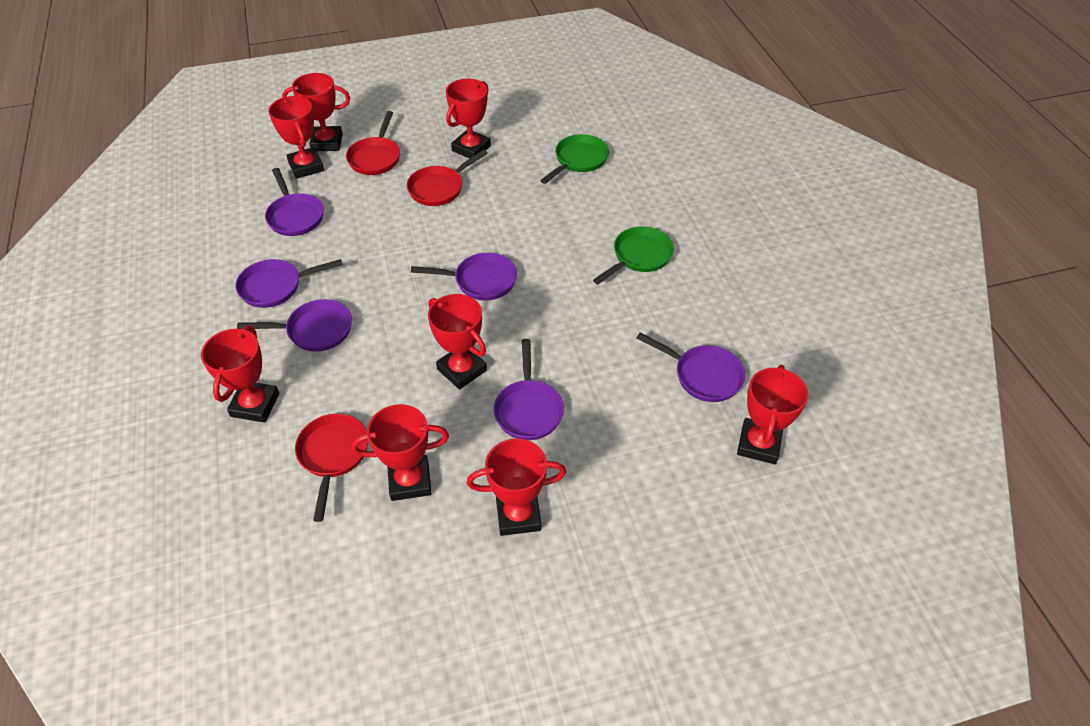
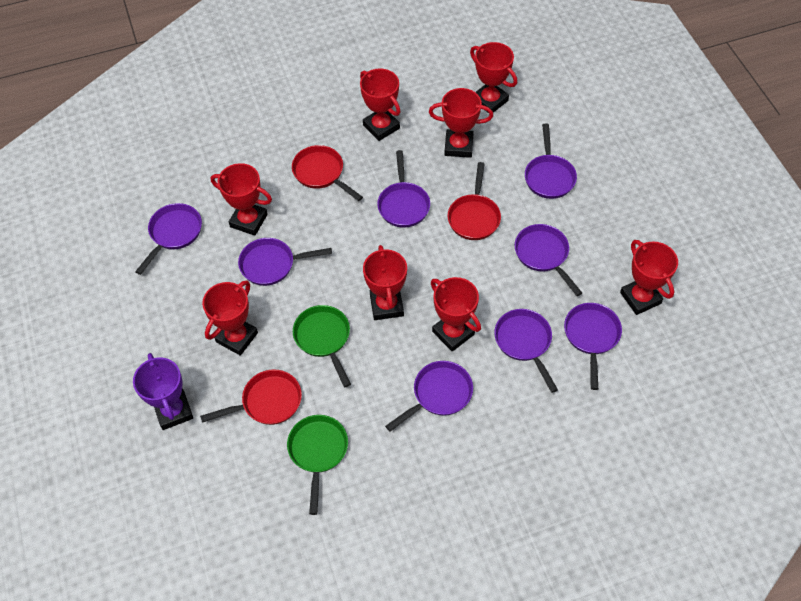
purple pan: [235,259,343,308] [237,299,352,352] [265,168,324,236] [411,253,517,301] [493,339,564,440] [637,332,745,402] = 6 -> [135,203,202,275] [238,238,332,286] [377,150,430,228] [385,361,473,431] [494,309,558,393] [515,224,582,296] [525,123,577,199] [564,303,622,390] = 8
purple trophy: none = 0 -> [133,353,193,430] = 1

